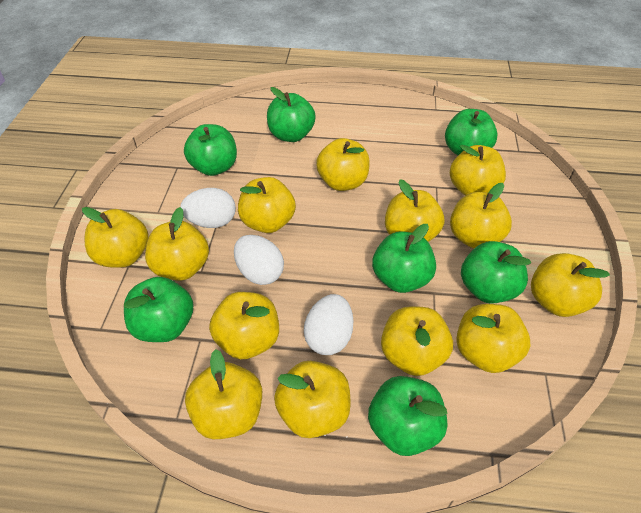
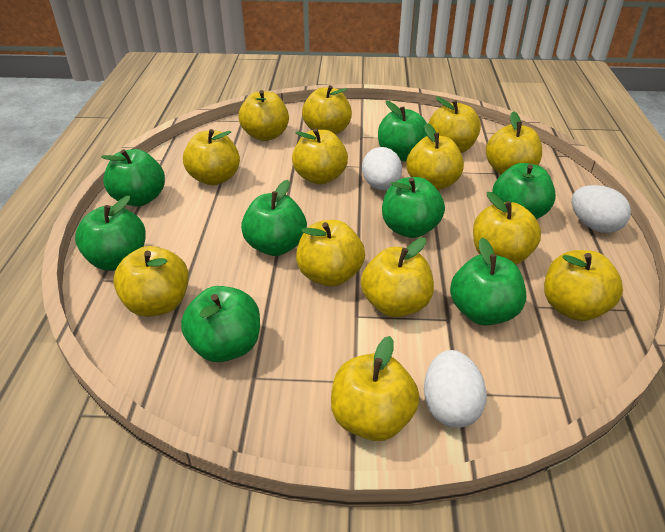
green apple: [124,277,194,342] [184,124,237,176] [267,87,316,142] [368,376,448,456] [372,224,436,293] [445,109,498,155] [461,241,531,304] = 7 -> [75,196,146,271] [101,149,165,207] [181,286,260,362] [241,180,307,256] [378,101,427,161] [382,177,445,238] [450,238,526,326] [492,163,556,219] = 8

